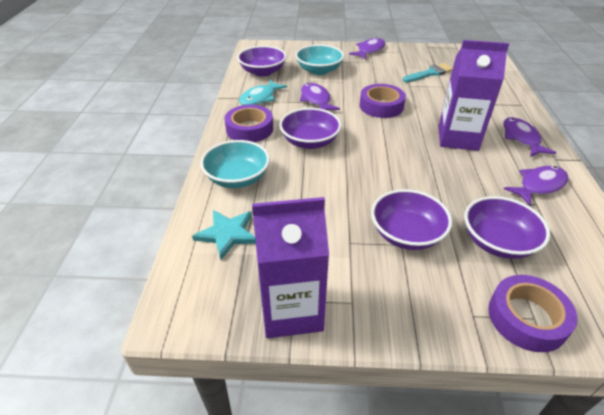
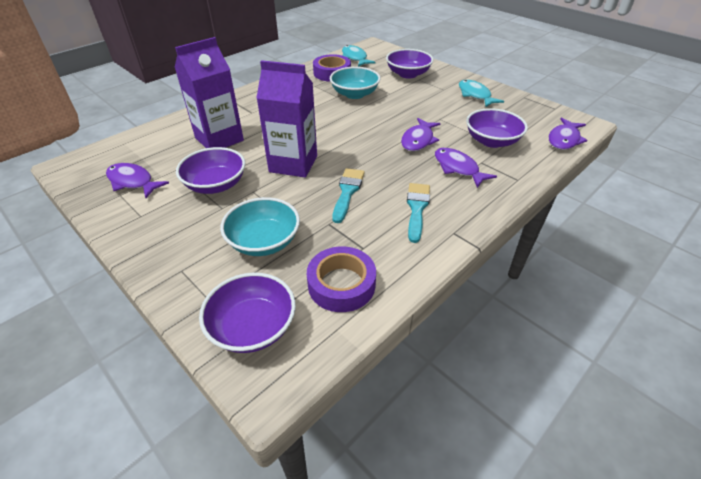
purple tape: [224,105,273,142] [360,84,406,118] [488,275,578,352] = 3 -> [307,246,376,312] [313,54,351,82] = 2
turquoise brush: [403,63,453,82] = 1 -> [332,168,365,223] [407,183,430,243] = 2
turquoise fish: [239,79,287,105] = 1 -> [342,45,376,67] [459,80,504,107] = 2
turquoise star: [192,210,256,260] = 1 -> none = 0

